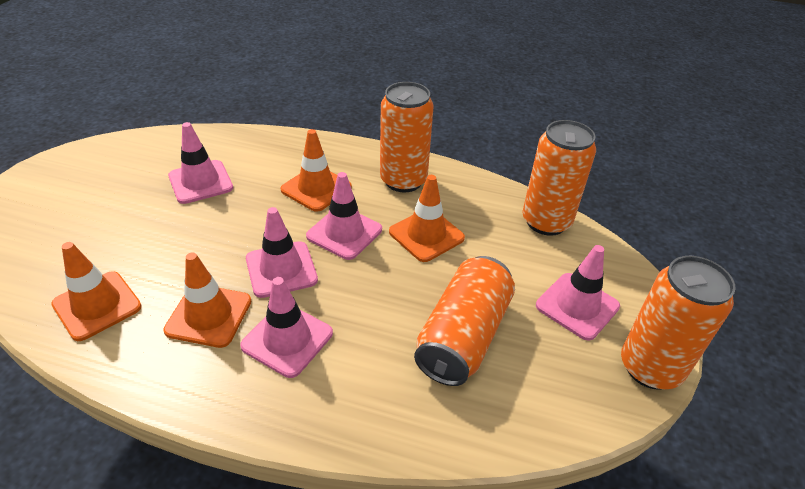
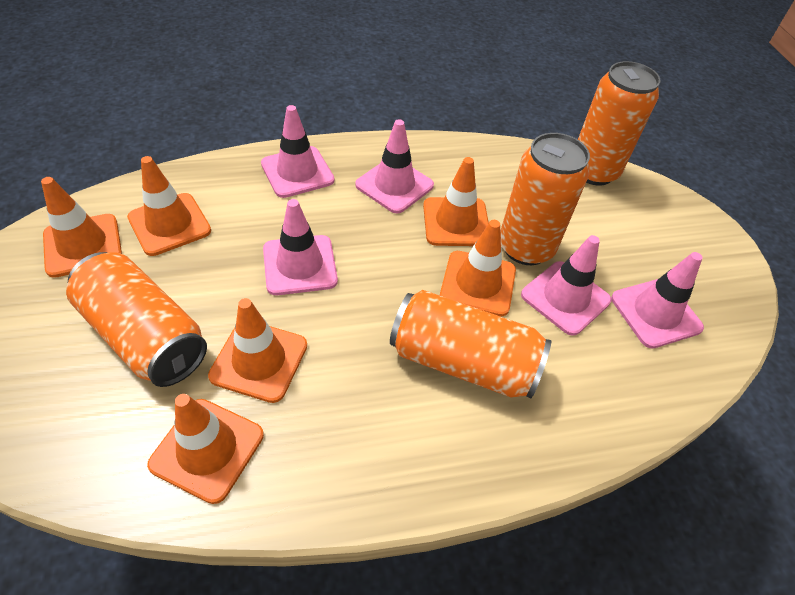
orange traffic cone: [51,242,142,341] [163,252,251,348] [281,129,352,212] [389,175,465,262] = 4 -> [41,177,122,278] [127,156,211,256] [147,394,264,504] [208,298,307,403] [423,157,489,246] [440,220,516,317] = 6

